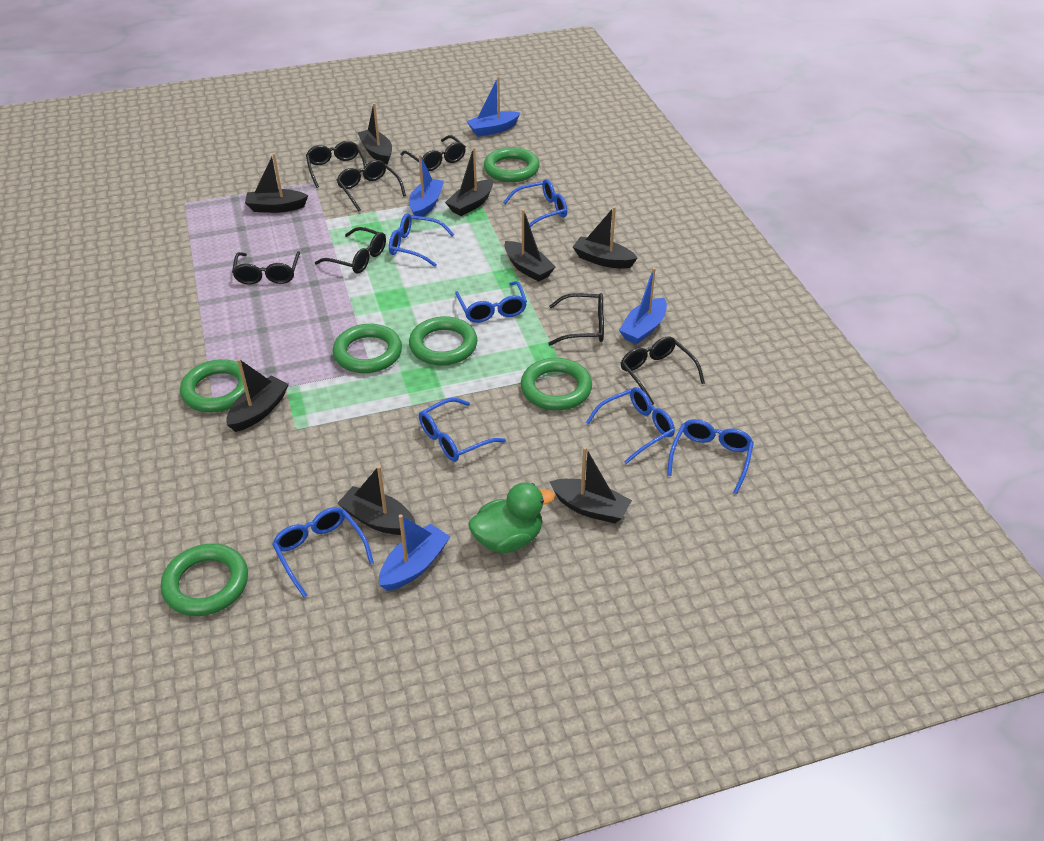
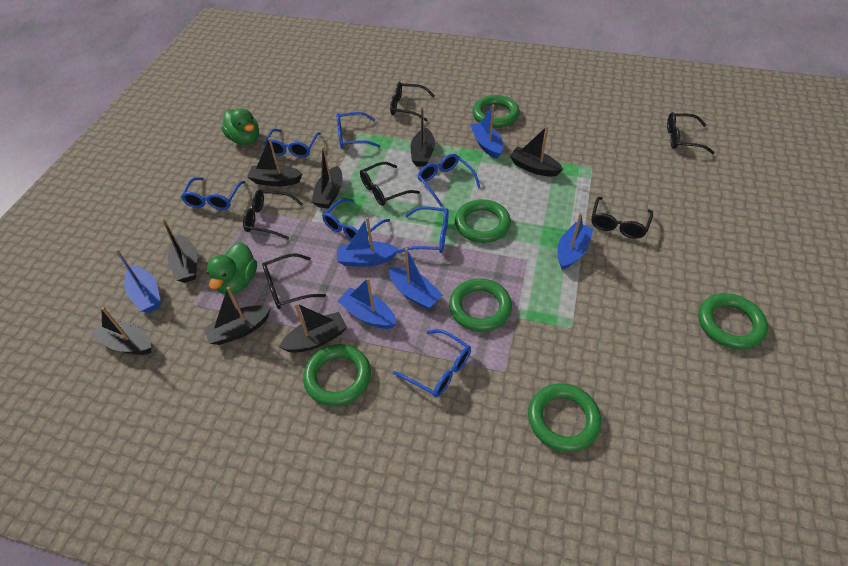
black glasses: [232,251,300,285] [306,141,366,188] [315,227,386,274] [336,160,406,212] [401,135,466,171] [548,293,604,346] [621,336,705,405] = 7 -> [243,190,303,240] [262,254,326,309] [360,162,420,206] [390,82,435,121] [592,197,653,239] [667,112,714,154] = 6
blue boat: [379,514,450,591] [409,154,444,217] [467,76,520,137] [619,268,667,345] = 4 -> [115,249,161,313] [337,217,399,267] [338,278,397,329] [389,248,443,310] [470,104,503,159] [557,213,593,270] = 6
green duck: [468,483,555,553] = 1 -> [207,242,257,295] [221,108,259,145] = 2

